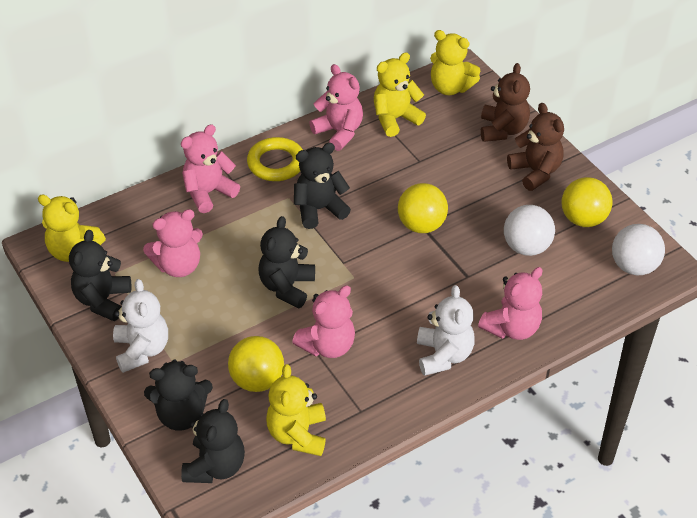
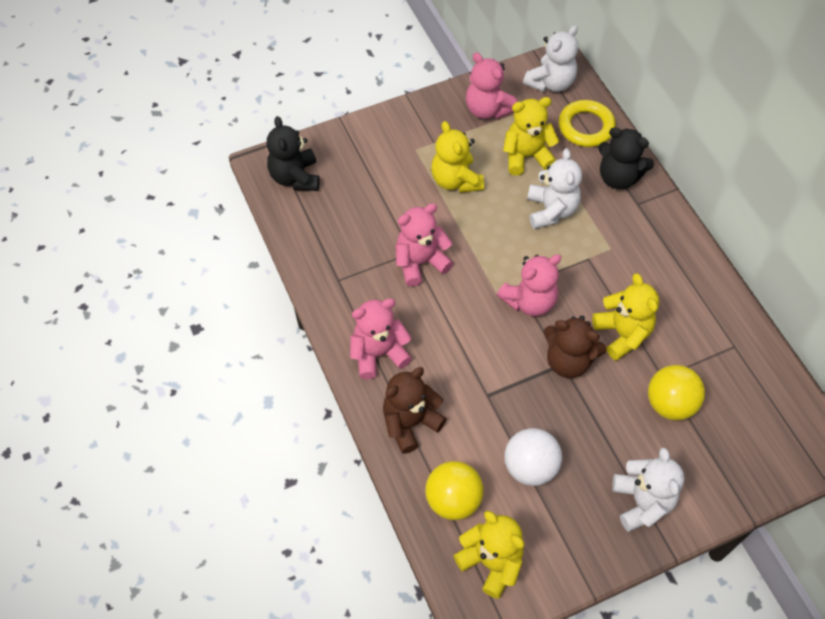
black teddy bear: [69,230,131,321] [144,359,213,431] [181,399,245,483] [258,216,315,308] [294,143,351,229] = 5 -> [267,116,320,191] [598,127,654,189] = 2
pink teddy bear: [143,209,203,277] [181,124,240,213] [292,285,355,358] [309,64,363,151] [478,267,542,340] = 5 -> [350,298,412,379] [396,203,453,287] [466,52,517,119] [497,254,561,316] = 4
white ball: [504,205,555,256] [612,224,665,275] = 2 -> [504,428,562,486] = 1
white teddy bear: [113,279,168,373] [417,285,475,376] = 2 -> [523,25,578,92] [527,148,582,229] [612,447,685,532] = 3
yellow ball: [228,336,284,392] [398,183,448,233] [562,177,612,227] = 3 -> [425,461,483,520] [648,365,705,420] = 2

